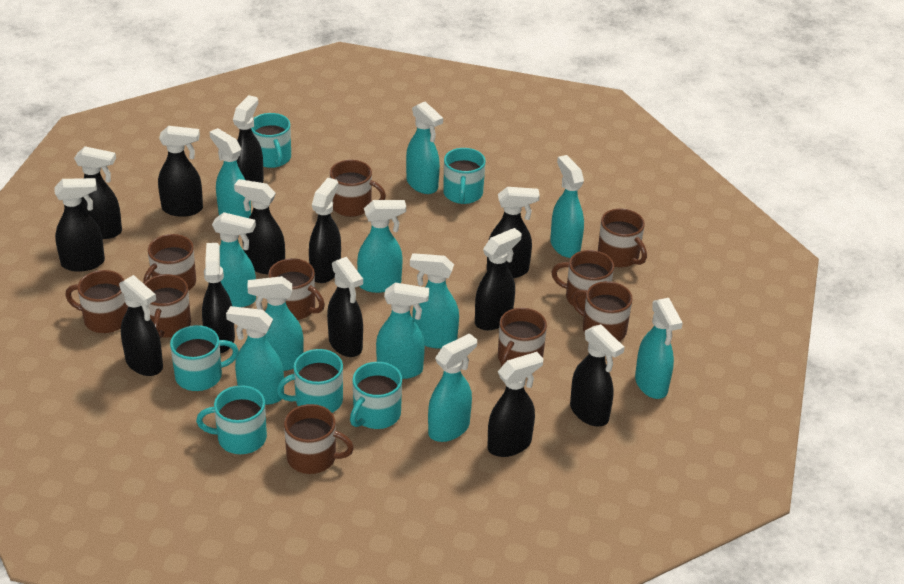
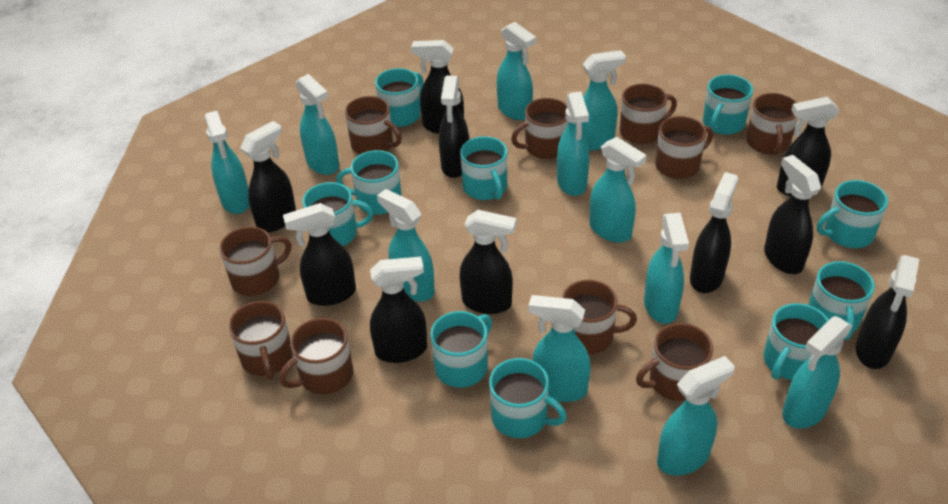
black spray bottle: [54,178,105,272] [74,146,122,239] [119,275,163,376] [158,126,203,217] [202,243,235,353] [233,95,264,183] [234,179,285,274] [309,178,341,283] [327,257,363,357] [475,228,522,330] [487,187,540,278] [487,352,543,457] [570,324,624,426] = 13 -> [240,121,296,233] [283,203,356,306] [370,257,427,363] [411,40,464,134] [439,75,469,178] [460,210,516,314] [690,172,738,293] [764,155,821,274] [777,97,840,196] [856,255,919,369] = 10
turquoise mug: [170,325,239,391] [196,385,267,454] [251,113,291,168] [276,349,343,413] [350,362,402,429] [443,148,486,204] = 6 -> [302,182,373,246] [336,150,402,215] [375,68,424,127] [430,311,492,388] [460,136,507,200] [489,358,567,438] [703,74,753,135] [763,303,829,380] [808,261,875,340] [817,180,888,248] = 10

